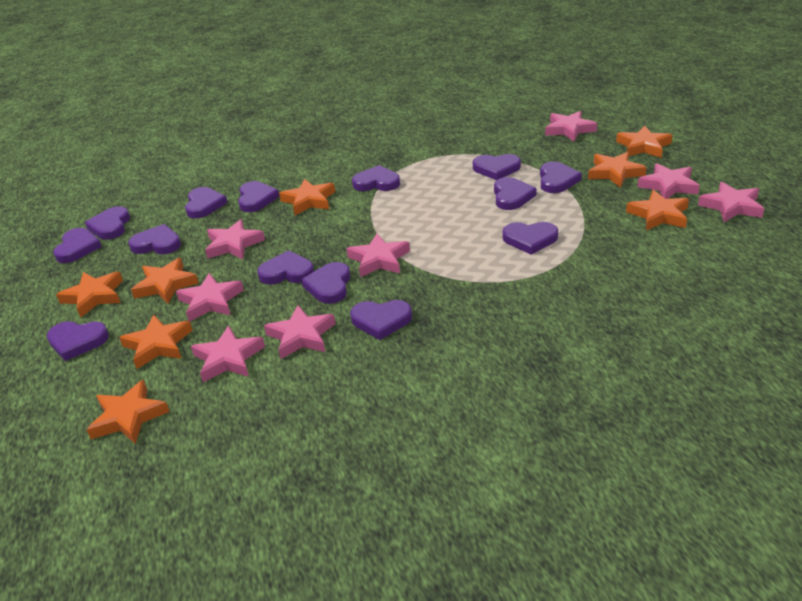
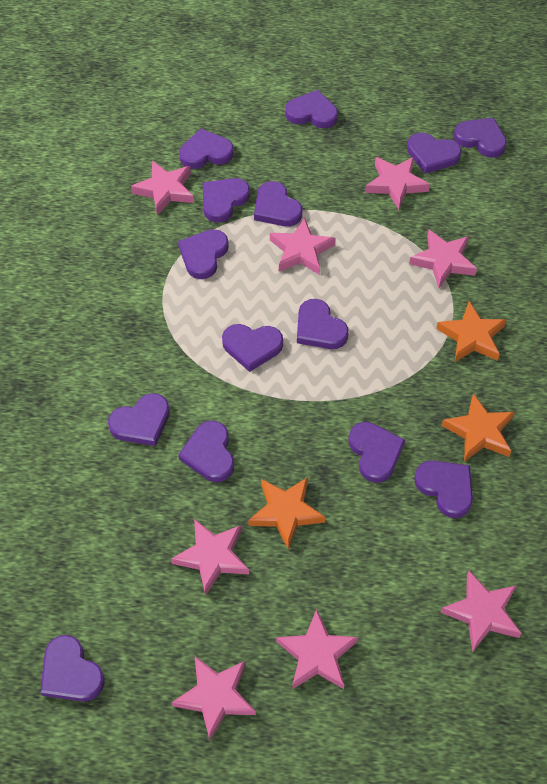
orange star: [56,272,123,318] [87,380,170,444] [119,315,193,369] [131,258,198,303] [279,179,335,216] [588,152,647,188] [616,126,673,158] [626,190,689,231] = 8 -> [248,477,326,550] [436,301,507,362] [442,393,515,462] = 3

